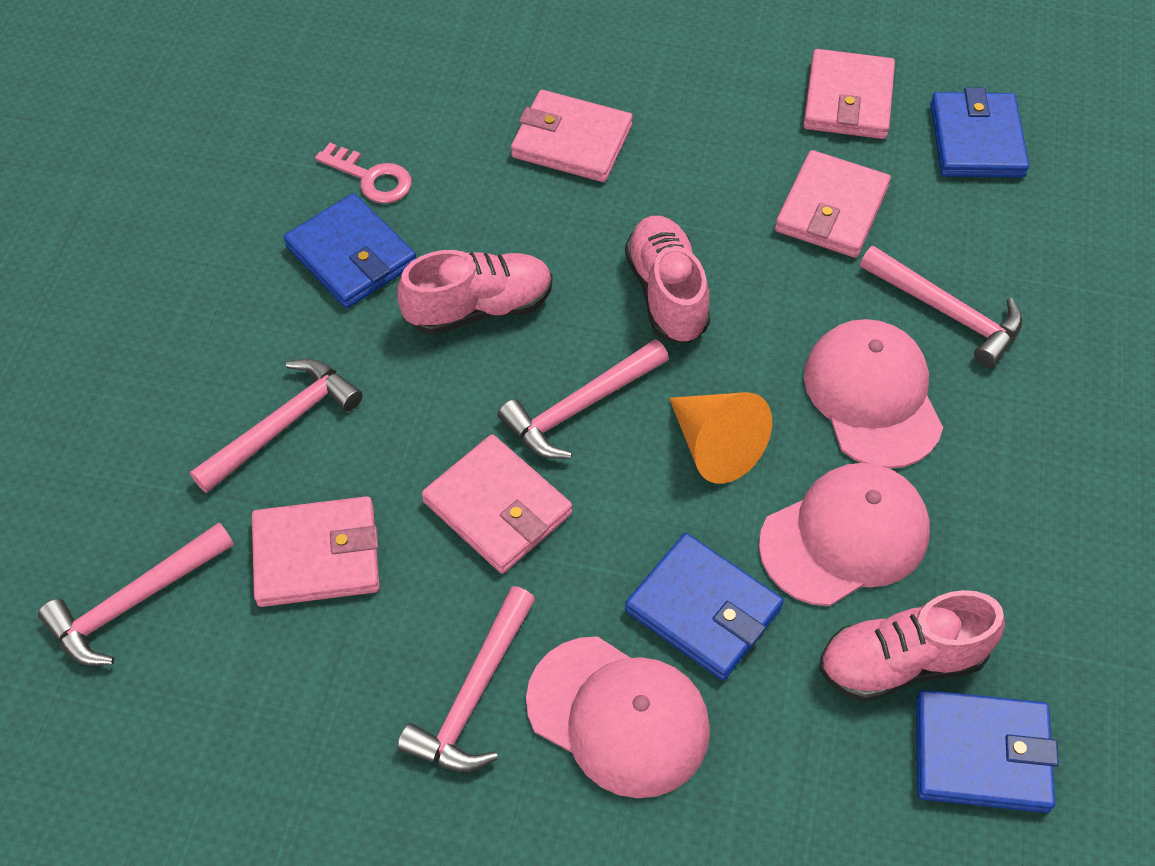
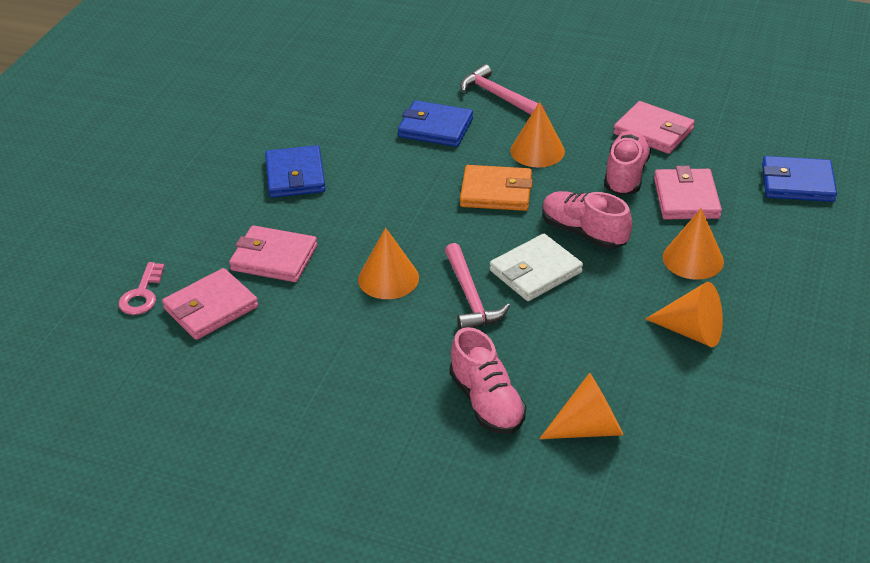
blue wallet: [284,193,416,308] [625,533,784,680] [916,690,1059,813] [930,87,1029,178] = 4 -> [265,145,326,198] [398,100,473,147] [762,156,837,202] = 3
orange cone: [669,392,772,484] = 1 -> [358,228,419,299] [510,102,565,167] [539,373,623,439] [645,282,723,347] [663,208,724,280] = 5
orange wallet: none = 0 -> [460,165,533,211] = 1
pink cap: [526,637,710,798] [759,463,930,606] [804,319,943,469] = 3 -> none = 0
pink hammer: [38,522,234,666] [190,359,363,493] [397,586,535,772] [498,339,669,459] [860,246,1023,368] = 5 -> [445,243,510,330] [460,64,545,115] = 2
pink wallet: [252,496,380,607] [422,435,572,574] [511,90,633,182] [775,150,891,258] [803,49,895,139] = 5 -> [162,268,258,340] [229,225,317,282] [613,101,695,154] [654,166,722,219] = 4
white wallet: none = 0 -> [490,234,583,301] = 1

